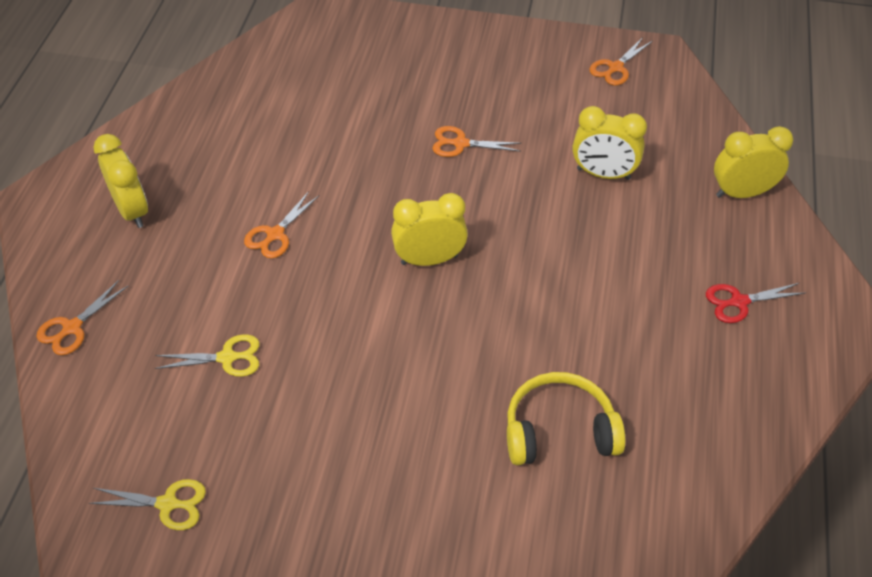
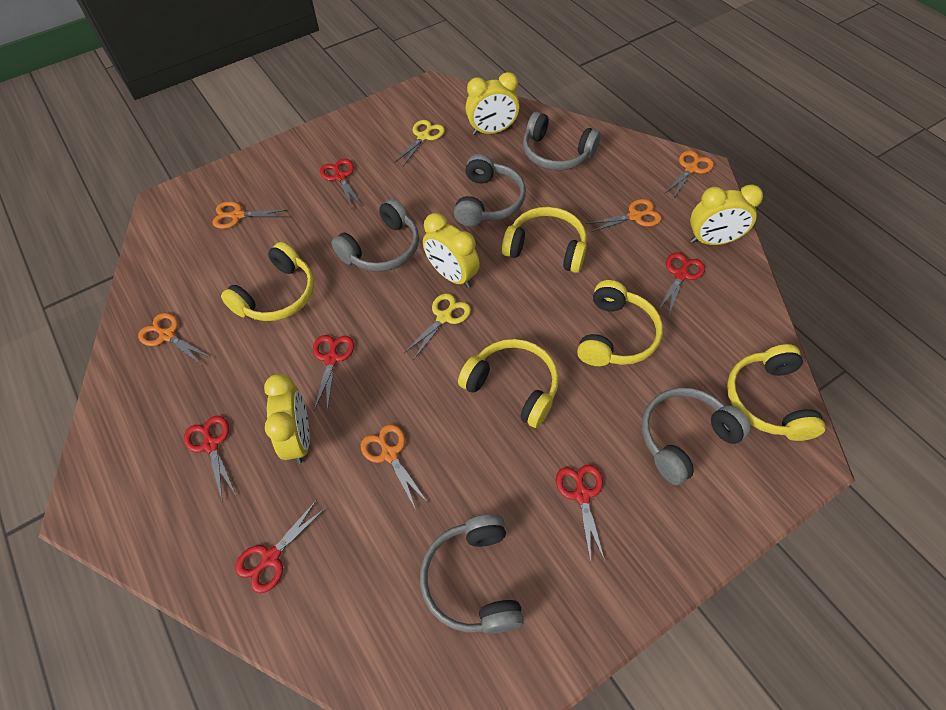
grey headphones: none = 0 -> [331,199,419,272] [420,514,524,634] [454,154,526,226] [523,112,601,170] [642,387,751,485] = 5
orange scissors: [37,280,128,355] [244,191,320,258] [432,126,522,157] [589,37,653,86] = 4 -> [138,313,212,364] [213,201,289,229] [361,424,428,510] [586,199,662,232] [664,150,714,199] = 5
red scissors: [706,283,805,323] = 1 -> [184,416,236,500] [235,501,326,593] [313,335,354,411] [320,159,361,208] [556,464,605,563] [658,252,705,314] = 6
yellow headphones: [507,372,625,465] = 1 -> [221,242,314,321] [458,339,559,428] [502,207,587,273] [577,280,663,366] [727,344,826,441] = 5

